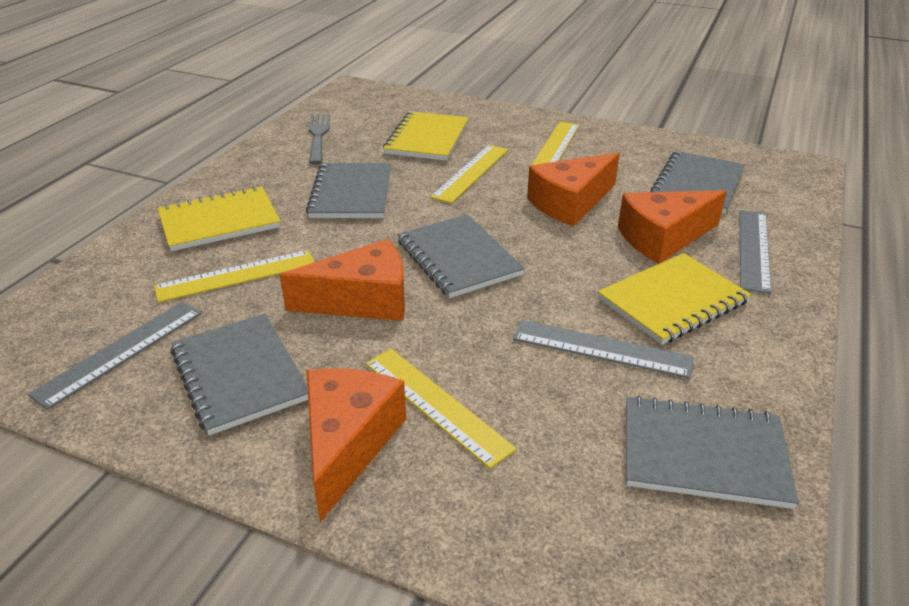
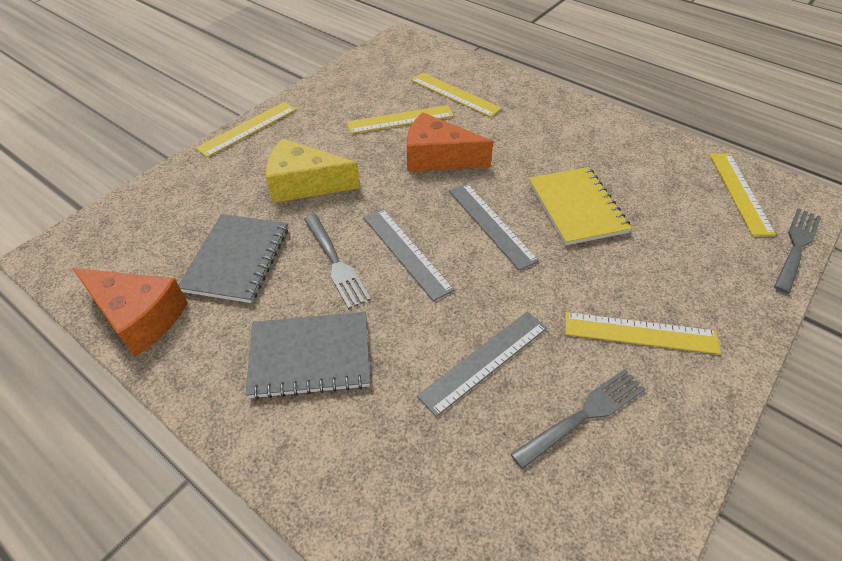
grey fork: [309,114,330,165] = 1 -> [304,214,371,309] [511,369,645,469] [774,208,821,294] = 3
grey notebook: [170,314,308,436] [306,163,391,218] [397,214,525,298] [626,396,799,509] [651,151,745,214] = 5 -> [178,214,288,303] [245,312,370,400] = 2
orange cheese: [280,239,405,321] [306,368,406,522] [527,153,620,226] [618,190,727,264] = 4 -> [72,268,188,357] [407,112,493,172] = 2
yellow cheese: none = 0 -> [266,139,360,203] = 1
yellow notebook: [158,186,281,251] [383,112,469,161] [598,253,751,345] = 3 -> [529,167,632,246] = 1
yellow ruler: [154,250,315,303] [365,349,517,469] [430,145,508,204] [528,122,580,172] = 4 -> [196,102,296,157] [347,105,454,134] [411,72,502,117] [565,312,721,354] [709,153,776,236] = 5

